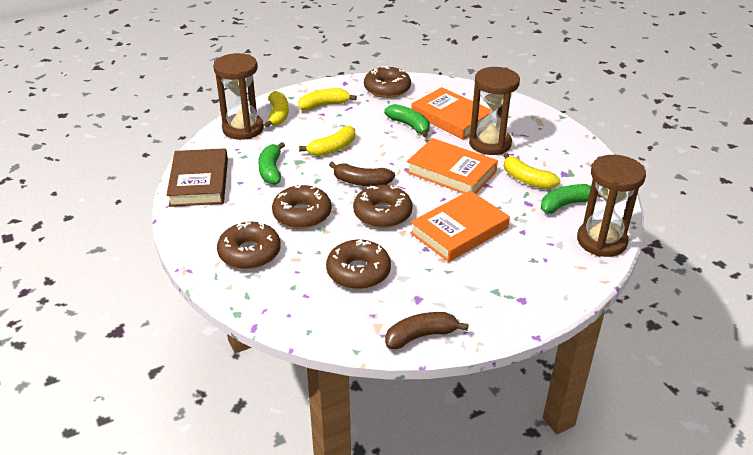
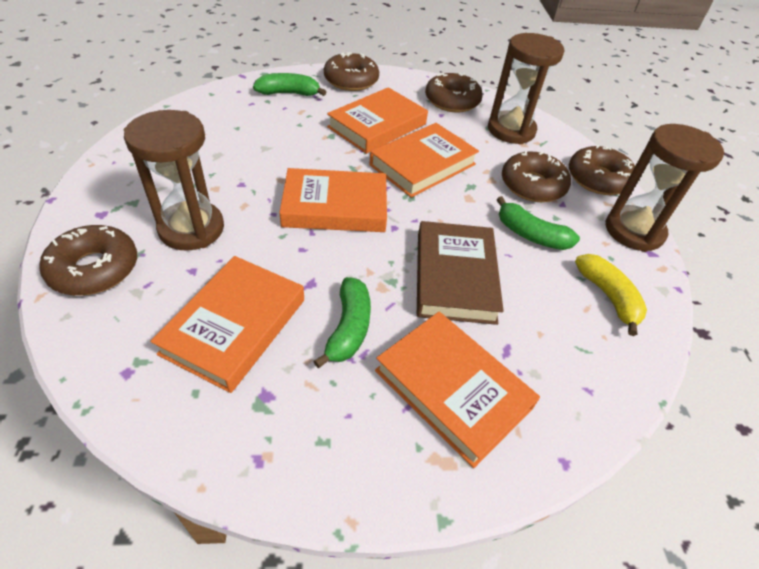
brown banana: [329,162,395,186] [385,312,469,349] = 2 -> none = 0
orange book: [407,138,498,194] [410,191,510,262] [411,87,491,140] = 3 -> [150,256,304,393] [279,168,387,232] [327,87,428,154] [369,123,479,198] [375,312,540,468] = 5
yellow banana: [264,91,289,127] [298,88,357,110] [299,126,355,156] [503,153,561,189] = 4 -> [575,254,647,336] = 1

